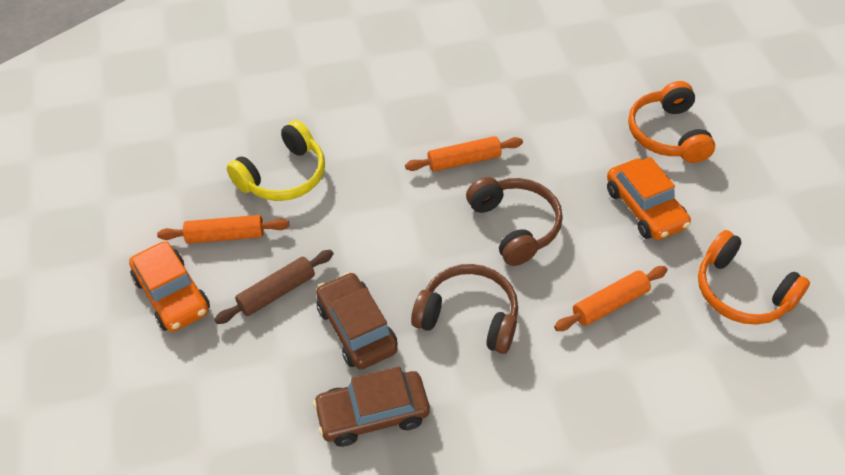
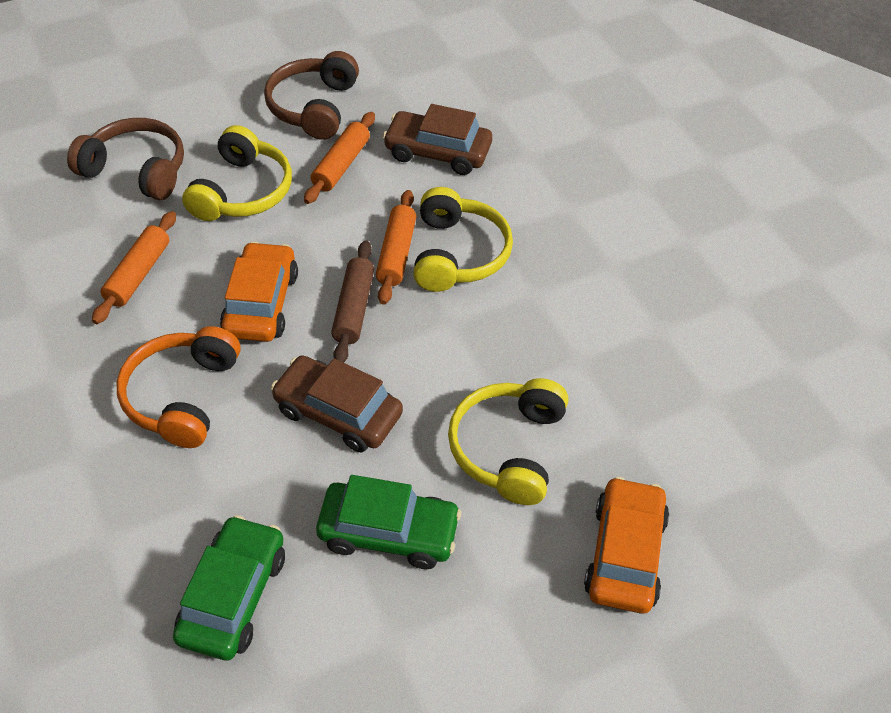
green car: none = 0 -> [173,515,285,660] [316,475,461,569] = 2
orange headphones: [628,81,715,163] [698,230,810,325] = 2 -> [117,326,240,448] = 1
yellow headphones: [227,120,325,201] = 1 -> [182,125,292,221] [413,187,513,292] [448,378,568,505] = 3

